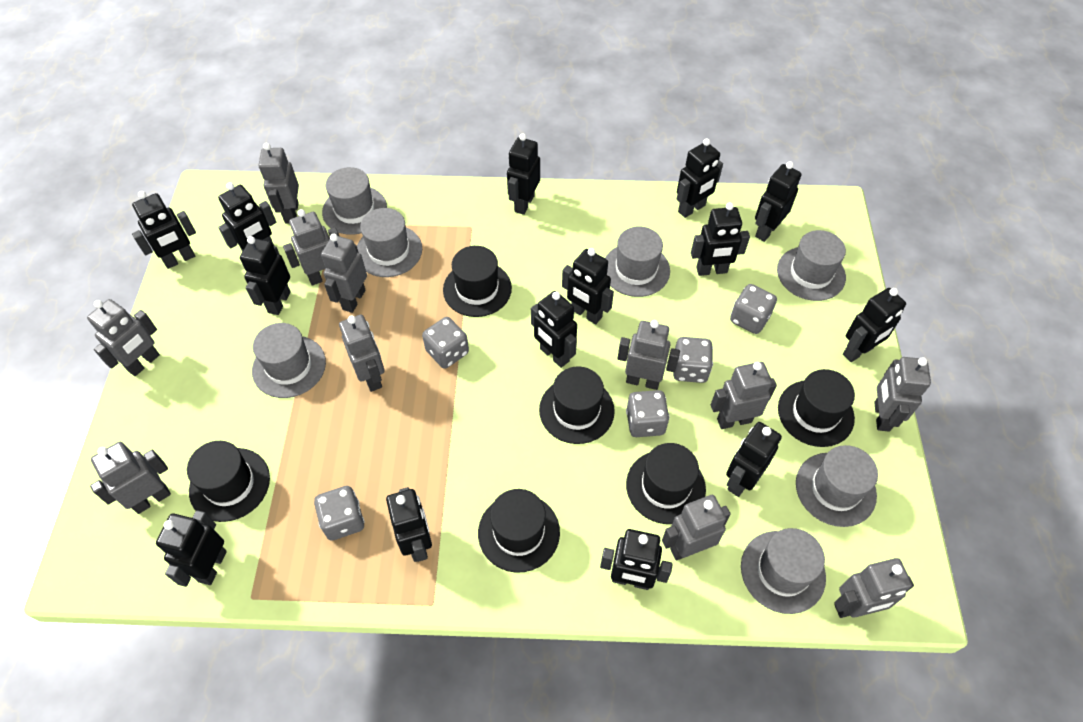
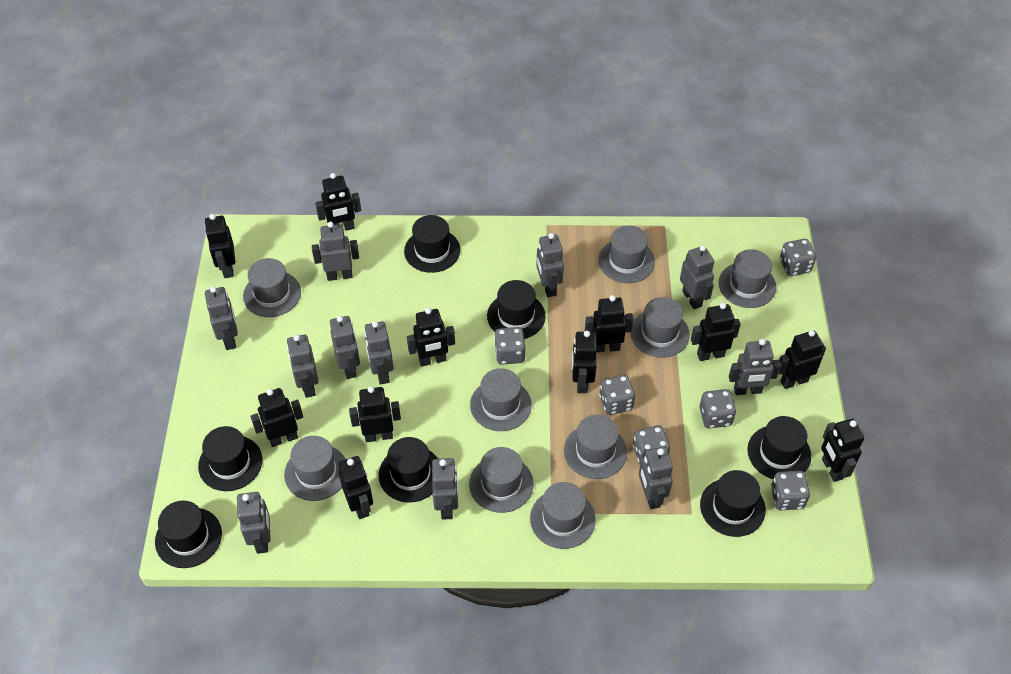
black hat: [187,441,270,522] [443,246,512,317] [478,489,560,573] [539,366,615,444] [626,443,706,524] [778,369,855,447] = 6 -> [155,501,222,568] [198,426,262,491] [379,437,438,503] [404,215,460,273] [487,280,546,339] [700,470,766,537] [747,416,811,479] = 7
black robot: [132,191,196,269] [156,510,227,587] [218,182,276,252] [240,236,291,315] [386,487,432,562] [507,133,540,215] [531,291,577,368] [562,248,614,324] [600,529,673,590] [677,138,723,218] [691,202,750,276] [726,422,782,497] [755,161,802,242] [843,288,906,362] = 14 -> [205,214,235,278] [250,388,303,447] [315,173,361,231] [338,456,373,519] [349,386,401,442] [407,308,455,367] [572,331,597,393] [585,295,633,353] [691,303,741,361] [778,330,826,389] [821,419,864,482] = 11
grey dice: [314,486,365,541] [422,317,469,369] [626,390,670,437] [673,337,713,383] [730,284,777,334] = 5 -> [494,327,525,365] [599,374,635,415] [632,425,670,464] [699,389,736,429] [771,471,810,510] [780,239,816,276] = 6
grey hat: [252,323,326,398] [322,167,387,235] [357,208,422,277] [605,226,670,297] [741,528,826,614] [777,230,846,301] [796,445,878,527] = 7 -> [243,258,301,317] [284,436,346,501] [469,447,534,513] [470,368,532,431] [530,482,596,549] [564,415,627,479] [598,225,655,283] [631,297,690,358] [719,249,776,308] = 9

